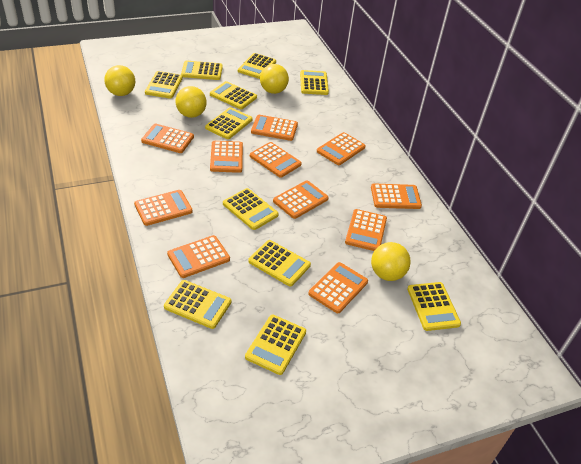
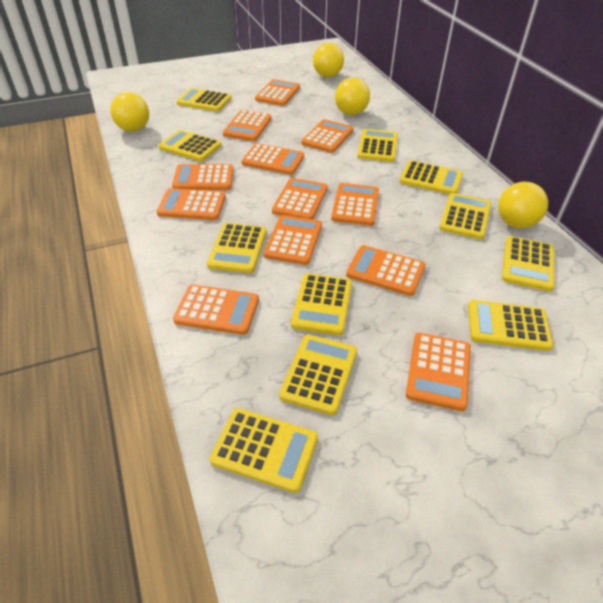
orange calculator: [134,190,193,226] [141,124,194,153] [167,235,230,278] [210,141,243,173] [250,142,302,178] [251,115,298,141] [273,180,329,219] [308,262,368,313] [317,132,366,165] [345,209,387,251] [371,183,422,209] = 11 -> [157,188,226,220] [172,164,234,190] [173,284,259,335] [223,110,272,141] [242,143,304,175] [255,79,300,106] [264,215,322,265] [272,178,328,219] [301,119,354,153] [331,183,379,226] [346,245,425,296] [406,333,471,411] = 12

